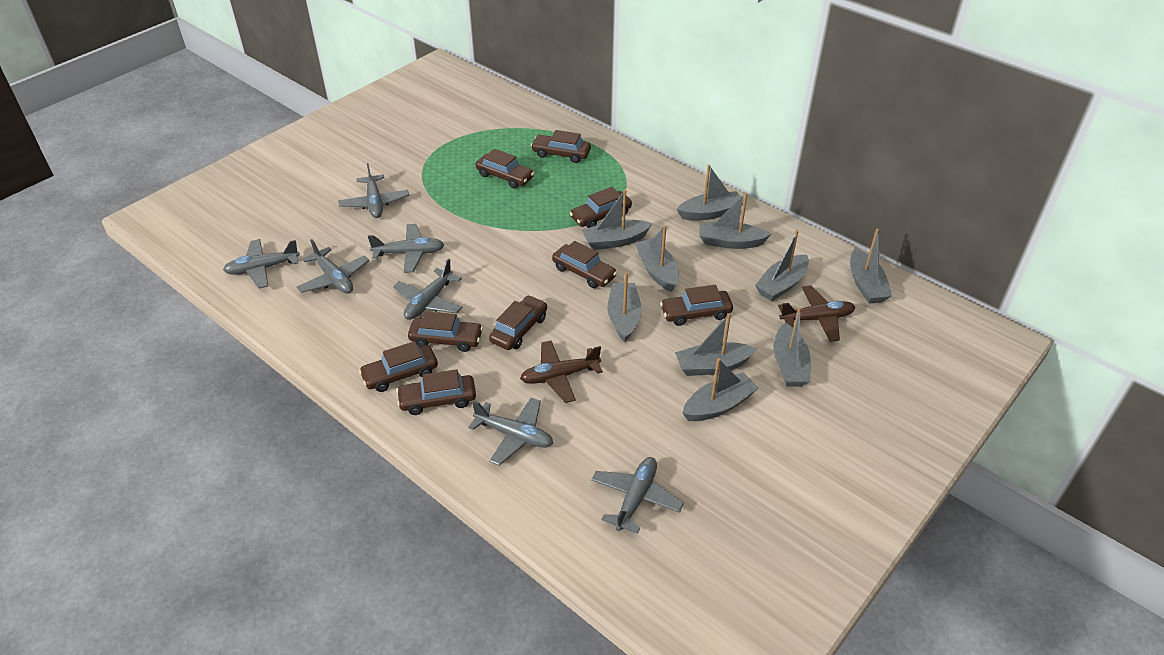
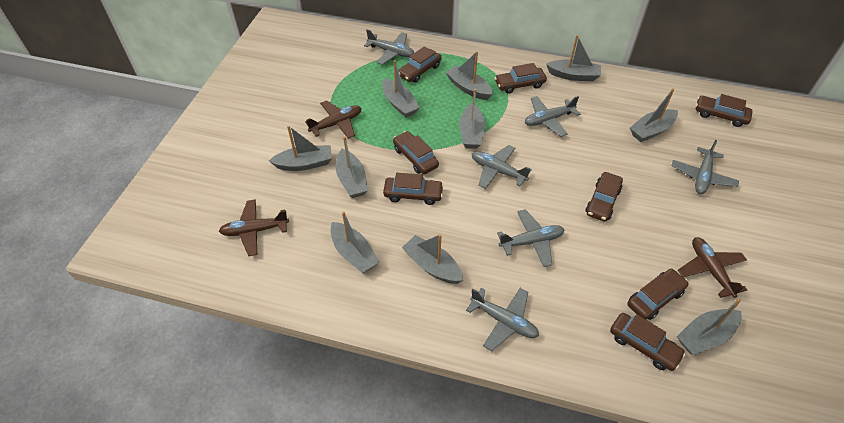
brown car: [359,341,438,392] [396,369,476,415] [408,311,483,352] [476,149,534,188] [489,295,547,350] [531,130,591,163] [552,241,617,288] [570,187,632,228] [660,285,733,326] = 9 -> [383,173,444,205] [393,131,439,174] [398,46,442,83] [495,63,547,94] [586,172,623,221] [610,313,686,371] [627,269,689,320] [696,94,753,127] = 8
brown plane: [520,340,603,403] [778,285,855,342] = 2 -> [219,199,289,256] [305,100,361,139] [678,237,747,298] = 3
grey plane: [223,239,300,288] [297,239,369,293] [338,163,409,218] [368,224,444,273] [393,259,463,320] [469,397,553,466] [591,457,684,534] = 7 -> [364,29,414,65] [466,288,539,351] [472,145,532,189] [497,210,565,267] [525,96,580,137] [671,140,739,194] = 6

